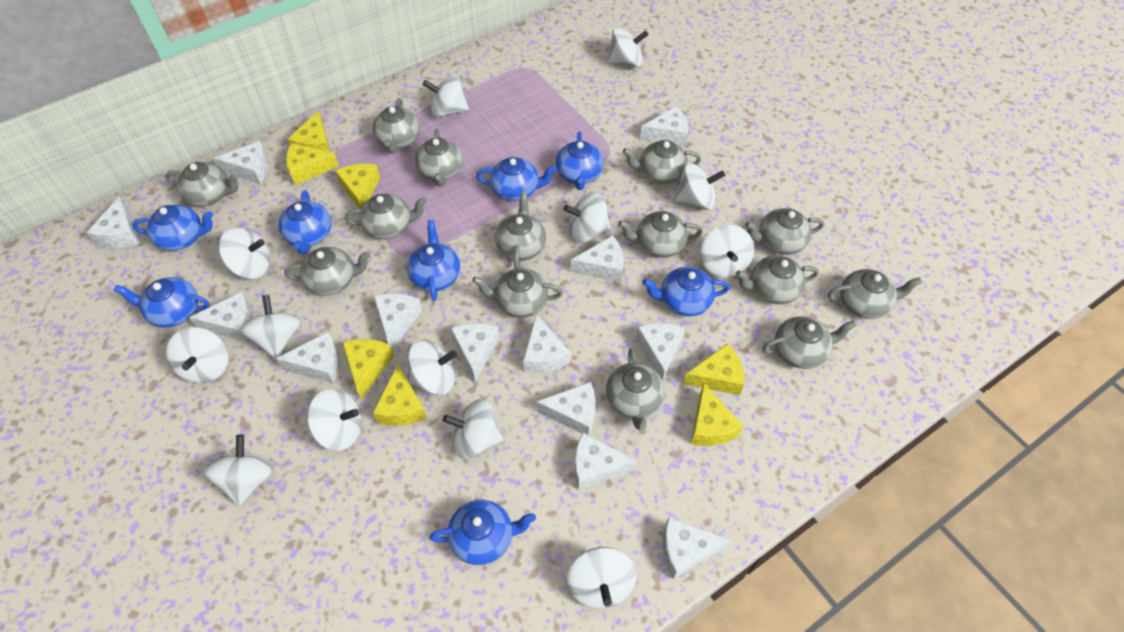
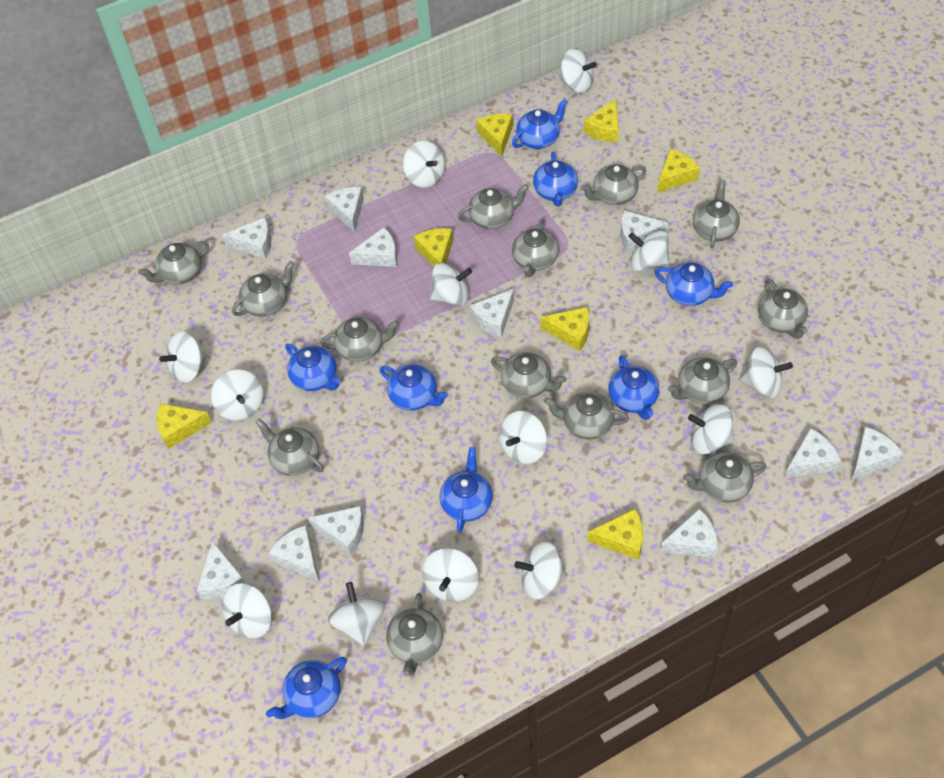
white cheese: [86,196,140,248] [189,292,253,341] [213,141,268,184] [276,331,339,383] [374,293,423,349] [451,323,499,382] [523,314,570,373] [536,382,595,435] [571,235,624,282] [575,433,637,490] [636,323,685,381] [640,106,688,146] [663,517,731,579] = 13 -> [197,541,246,599] [222,218,271,259] [268,525,319,581] [308,506,364,555] [325,187,364,232] [349,227,397,267] [470,289,514,337] [621,210,668,252] [660,509,718,558] [785,428,841,478] [851,427,903,480] = 11

